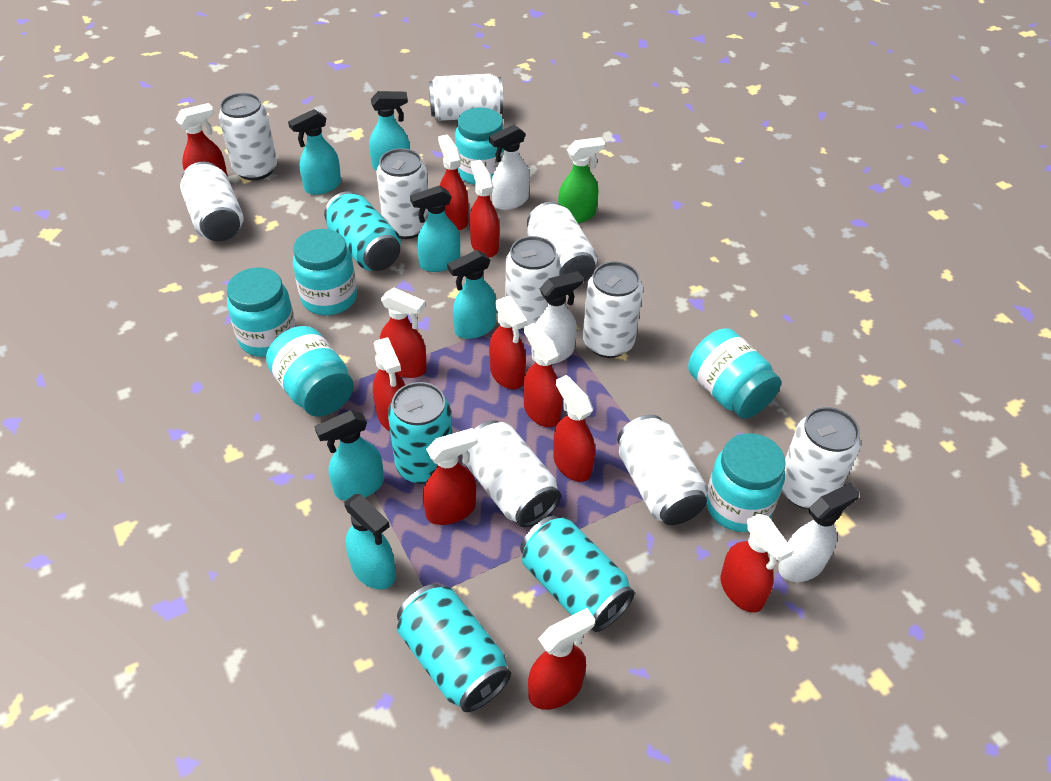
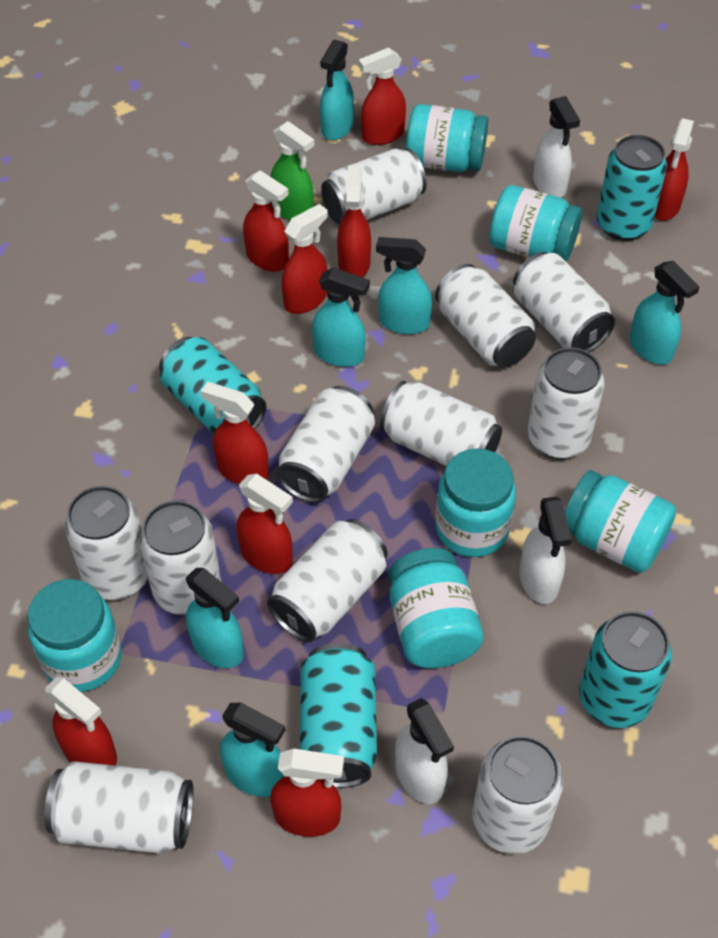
red spray bottle: [175,103,228,177] [373,337,405,431] [380,288,427,378] [423,428,478,525] [438,135,469,230] [469,160,500,258] [489,296,527,389] [523,323,563,427] [528,608,595,710] [553,375,595,482] [720,514,793,612] = 11 -> [45,677,117,766] [201,382,269,484] [237,474,293,574] [243,170,289,272] [271,749,344,837] [282,204,328,314] [337,165,371,277] [359,47,406,145] [654,118,694,221] = 9
white can: [180,162,243,241] [219,93,277,180] [376,148,429,239] [429,74,503,121] [465,420,561,527] [506,236,560,330] [527,202,597,282] [583,261,643,358] [617,415,708,525] [782,407,861,509] = 10 -> [44,761,193,854] [64,486,148,600] [139,501,221,615] [267,519,387,642] [276,386,375,503] [321,149,426,224] [380,381,502,466] [435,264,536,367] [472,736,564,854] [513,252,615,352] [528,347,605,459] = 11

